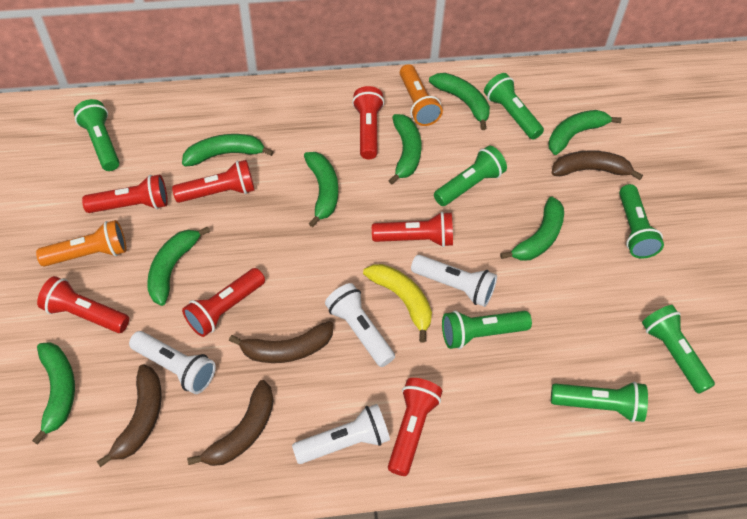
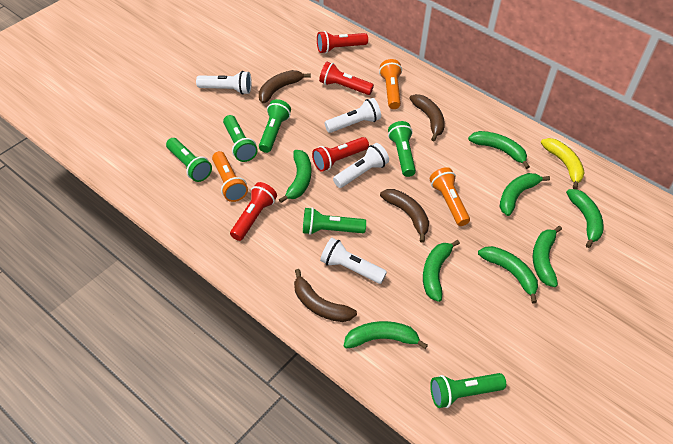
green flashlight: [74,99,120,171] [434,146,507,206] [442,311,532,349] [484,73,544,140] [551,381,648,422] [619,184,664,259] [642,305,715,394] = 7 -> [166,138,212,182] [223,115,258,162] [259,99,291,153] [303,207,366,235] [388,121,416,177] [430,373,506,408] = 6
orange flashlight: [36,220,126,266] [400,64,443,126] = 2 -> [212,151,248,202] [379,59,402,109] [430,167,470,226] = 3
red flashlight: [37,276,129,333] [82,174,168,213] [172,160,255,203] [182,268,265,337] [352,86,384,159] [372,212,453,247] [388,378,442,476] = 7 -> [230,182,277,241] [312,137,369,172] [317,31,368,53] [319,62,374,95] = 4

